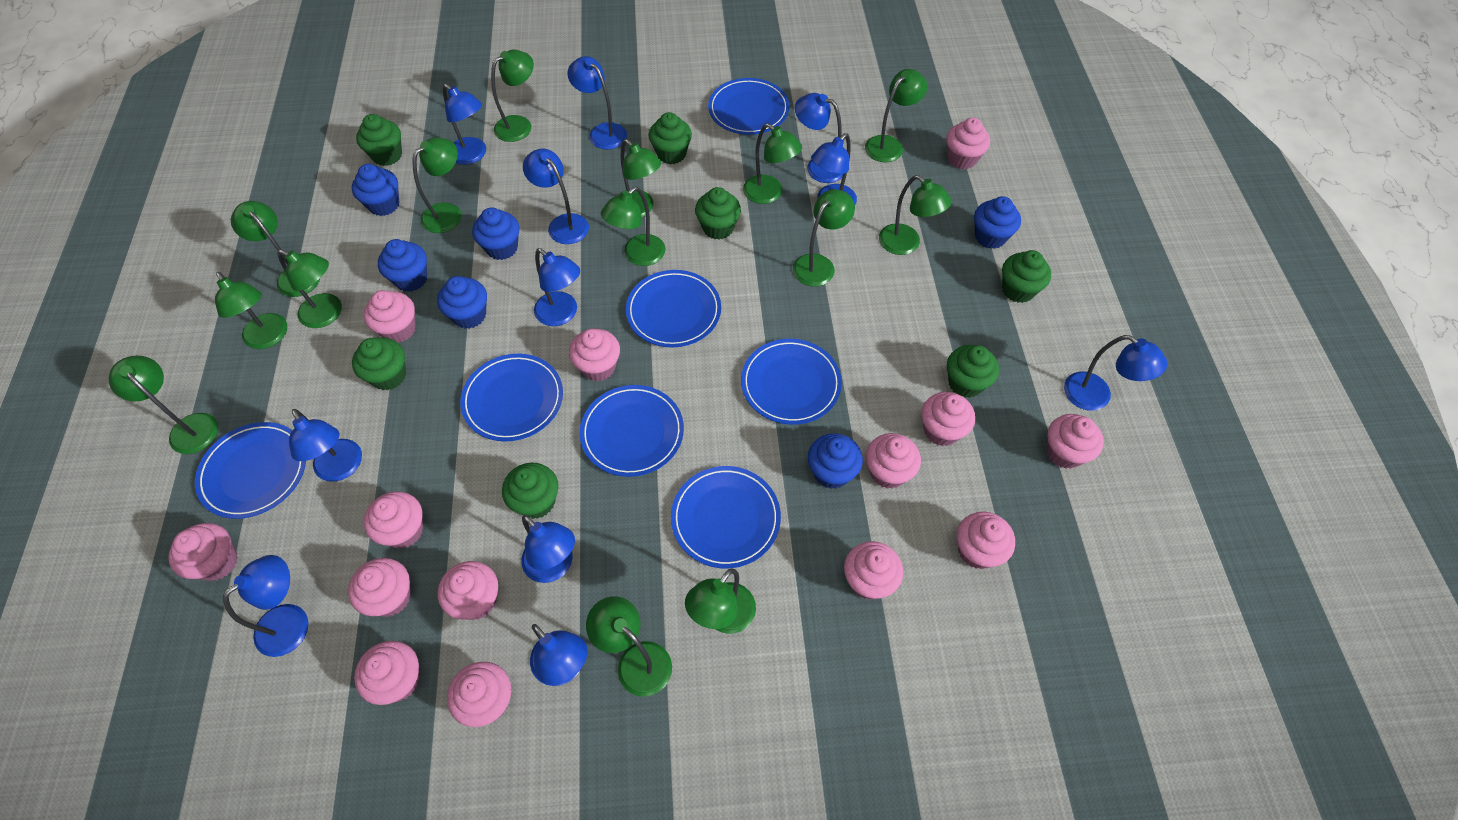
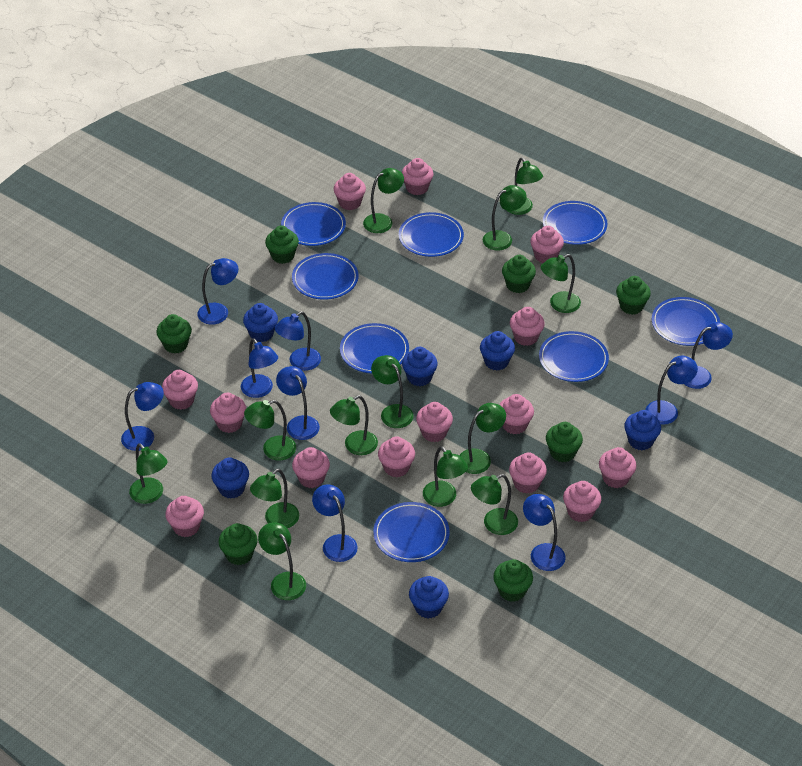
blue lamp: [223,555,308,657] [289,409,362,482] [443,84,486,165] [521,515,575,583] [523,148,589,244] [530,624,588,686] [534,248,580,326] [567,56,627,150] [795,93,843,183] [811,133,857,205] [1064,335,1167,411] = 11 -> [121,382,164,451] [197,258,238,325] [241,339,278,398] [275,311,321,371] [276,366,320,440] [312,484,358,562] [523,494,566,571] [646,356,698,425] [684,322,733,389] = 9
blue plate: [195,422,306,519] [460,354,563,441] [580,385,684,477] [626,270,721,347] [671,466,781,569] [708,78,790,135] [741,339,842,425] = 7 -> [281,202,346,246] [292,253,359,300] [340,323,409,373] [373,502,449,562] [399,212,464,257] [539,331,609,382] [543,201,608,245] [652,297,720,346] = 8
green lamp: [108,355,218,454] [215,272,287,349] [231,201,320,297] [277,250,342,328] [412,137,461,233] [491,50,534,142] [586,596,672,697] [601,187,665,266] [618,139,661,217] [685,568,756,634] [743,123,802,204] [793,189,855,287] [865,69,927,162] [879,175,952,255] = 14 -> [129,443,167,504] [244,400,296,461] [250,469,299,528] [258,522,306,600] [330,395,378,455] [363,168,404,233] [371,355,414,428] [423,446,468,507] [459,403,506,474] [471,474,518,535] [483,185,527,251] [508,158,543,215] [541,254,581,313] = 13

